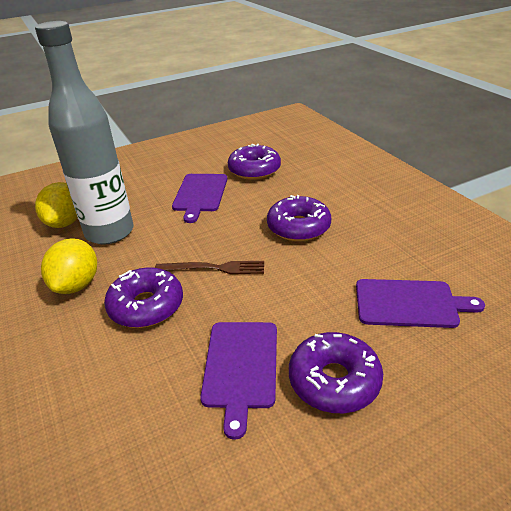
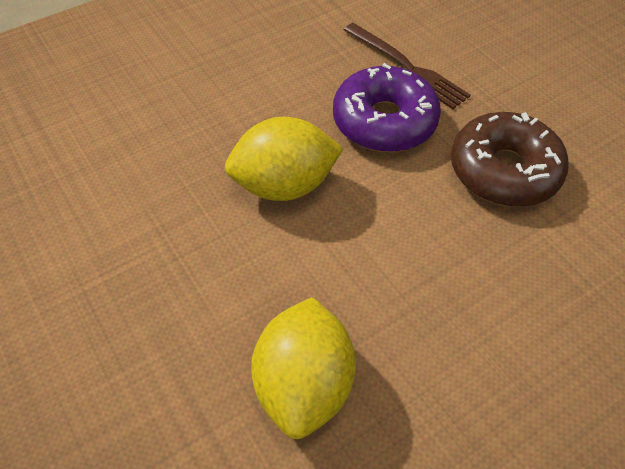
brown donut: none = 0 -> [451,112,569,207] = 1
grey bottle: [35,21,134,244] = 1 -> none = 0
purple cutting board: [172,174,227,223] [200,322,277,440] [356,279,485,328] = 3 -> none = 0
purple donut: [104,267,183,328] [228,144,281,180] [267,195,331,241] [289,332,383,413] = 4 -> [333,63,441,152] = 1

